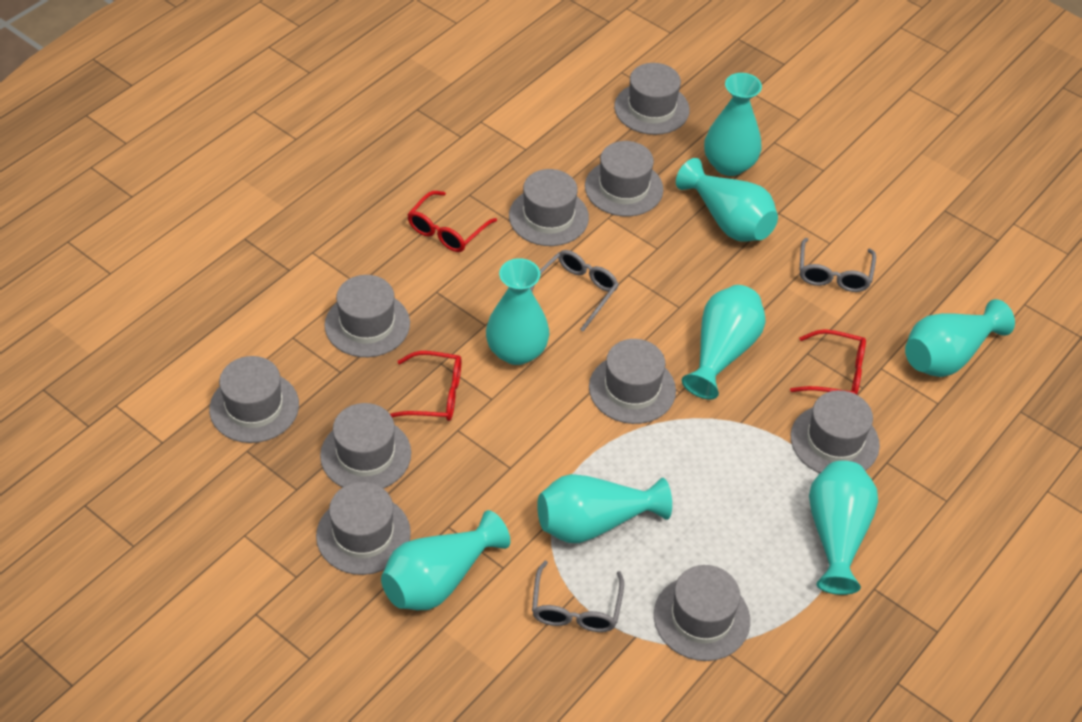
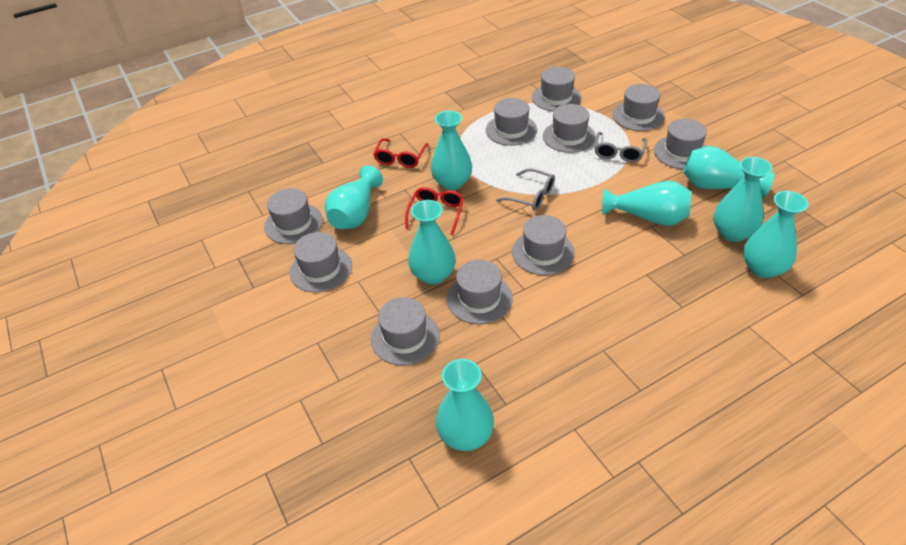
grey glasses: [530,250,619,332] [532,561,624,632] [799,238,876,292] = 3 -> [496,168,555,211] [595,132,647,162] = 2
red glasses: [390,351,462,421] [407,191,497,252] [790,329,866,395] = 3 -> [374,138,429,168] [405,187,464,235] = 2

